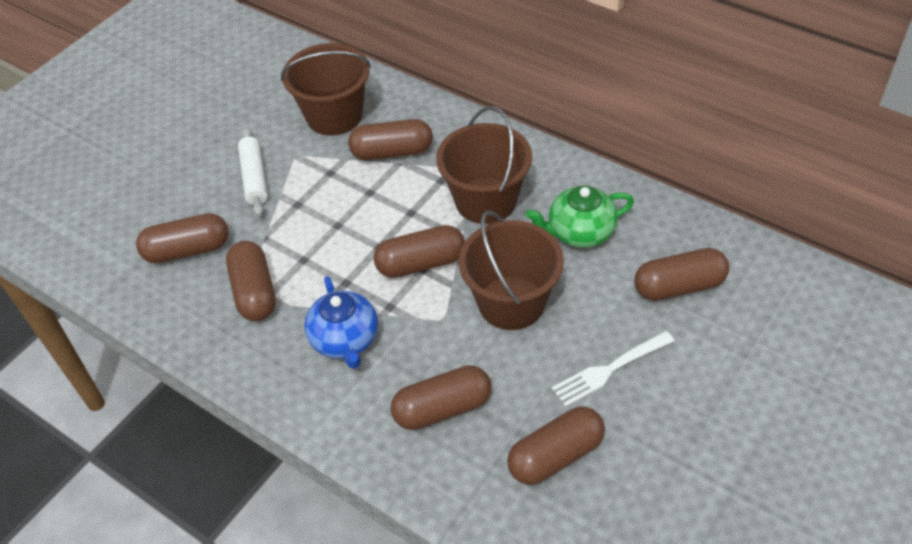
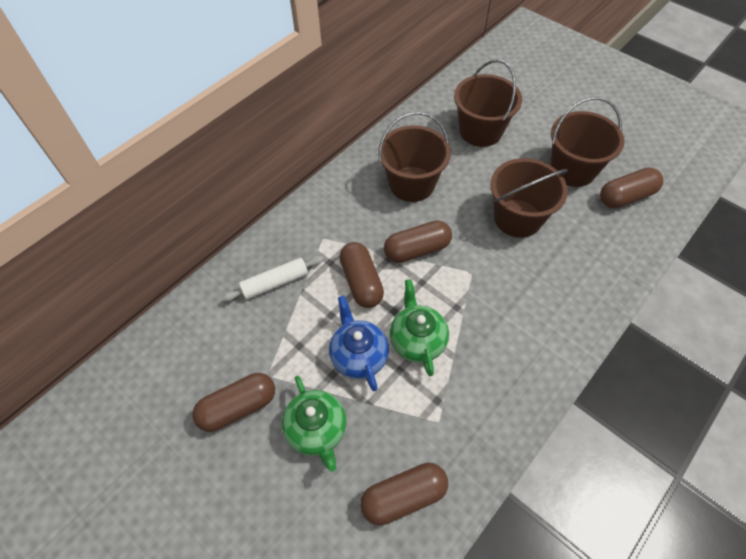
brown bucket: [281,43,371,136] [436,106,532,224] [459,211,564,330] = 3 -> [378,112,451,202] [454,59,522,147] [490,158,568,238] [550,97,624,187] = 4
brown capsule: [136,213,229,263] [226,241,276,321] [348,119,433,160] [374,225,465,278] [390,365,492,430] [507,406,605,485] [634,248,729,301] = 7 -> [192,373,275,432] [339,242,384,308] [360,463,448,526] [384,220,452,263] [600,168,663,209] = 5
green teapot: [526,185,634,248] = 1 -> [282,376,347,472] [390,279,449,376] = 2
white fork: [552,331,674,407] = 1 -> none = 0

